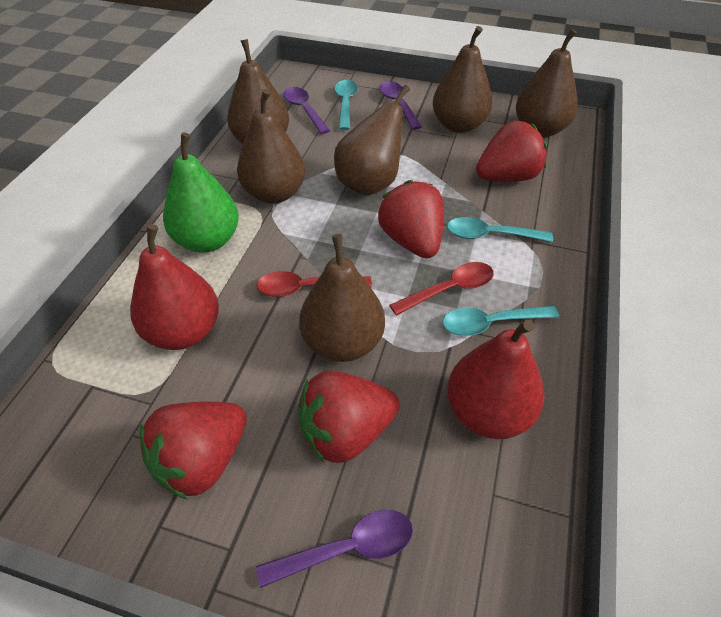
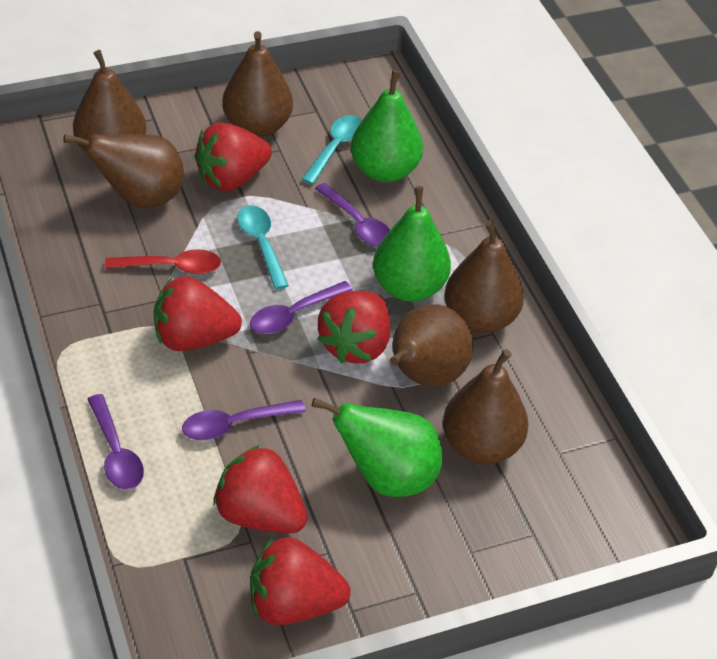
green pear: [163,133,239,253] = 1 -> [312,398,443,497] [351,70,423,182] [373,186,451,302] = 3
purple spoon: [256,510,413,588] [283,87,330,134] [380,81,422,130] = 3 -> [87,394,144,490] [182,400,306,440] [250,281,353,334] [315,183,390,247] = 4
red pear: [130,224,219,350] [447,320,545,439] = 2 -> none = 0
red spoon: [257,271,372,297] [389,262,494,316] = 2 -> [105,249,221,274] = 1
red strawberry: [140,402,247,499] [298,371,400,463] [378,180,444,258] [476,120,547,182] = 4 -> [154,276,242,351] [194,122,272,191] [213,445,308,533] [250,537,351,625] [317,291,391,364] = 5
turquoise spoon: [334,80,358,130] [443,306,559,336] [447,217,553,242] = 3 -> [237,205,289,290] [301,115,362,185] = 2

